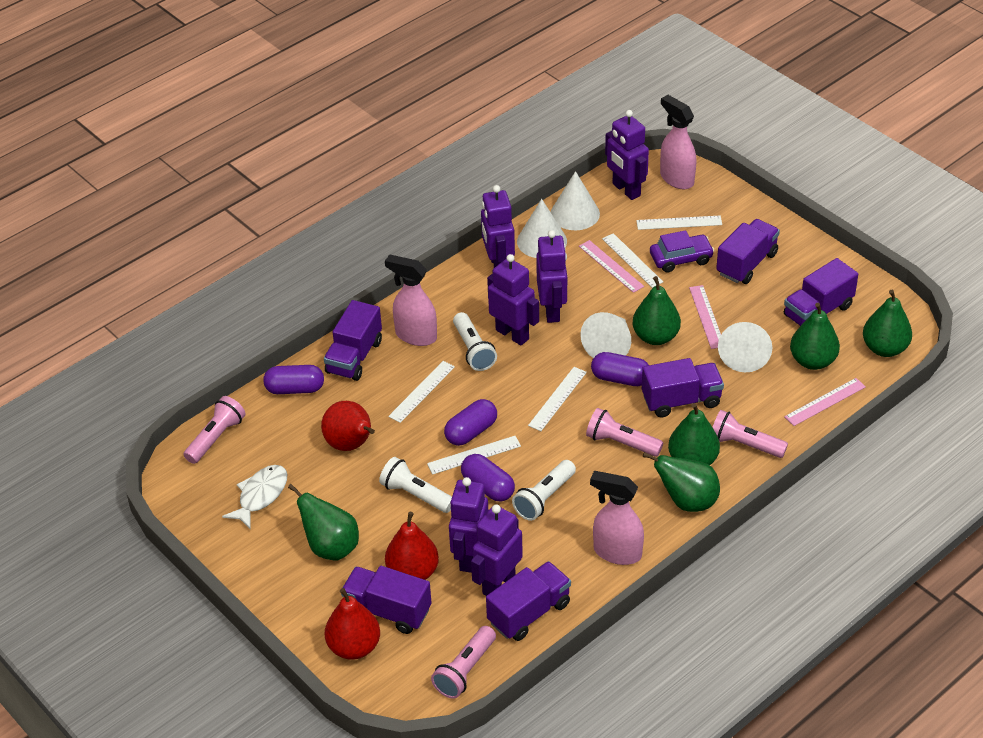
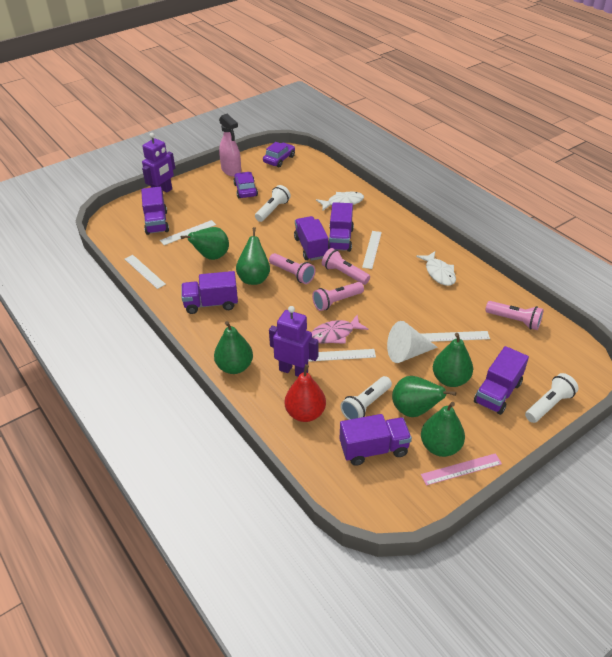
pink fish: none = 0 -> [311,315,369,344] = 1
pink ruler: [579,240,644,293] [689,285,721,349] [784,378,866,426] = 3 -> [421,453,502,486] = 1
pink spray bottle: [385,254,437,346] [590,471,644,565] [660,95,697,189] = 3 -> [219,114,241,177] = 1
purple capsule: [263,365,324,394] [444,399,497,446] [461,454,515,502] [591,352,649,386] = 4 -> none = 0
purple car: [650,230,714,272] = 1 -> [233,172,258,198] [263,142,295,167] = 2
purple robot: [449,477,488,573] [471,504,523,596] [481,185,515,268] [487,254,539,345] [536,230,568,323] [605,110,649,200] = 6 -> [142,133,175,193] [269,306,318,377] = 2
red pear: [321,401,375,451] [325,588,380,660] [385,512,439,580] = 3 -> [285,364,326,422] = 1
white cone: [517,199,567,258] [551,171,600,230] [580,312,631,358] [718,322,772,372] = 4 -> [387,321,438,363] = 1
white fish: [222,465,287,530] = 1 -> [316,192,364,211] [416,251,456,286] = 2

